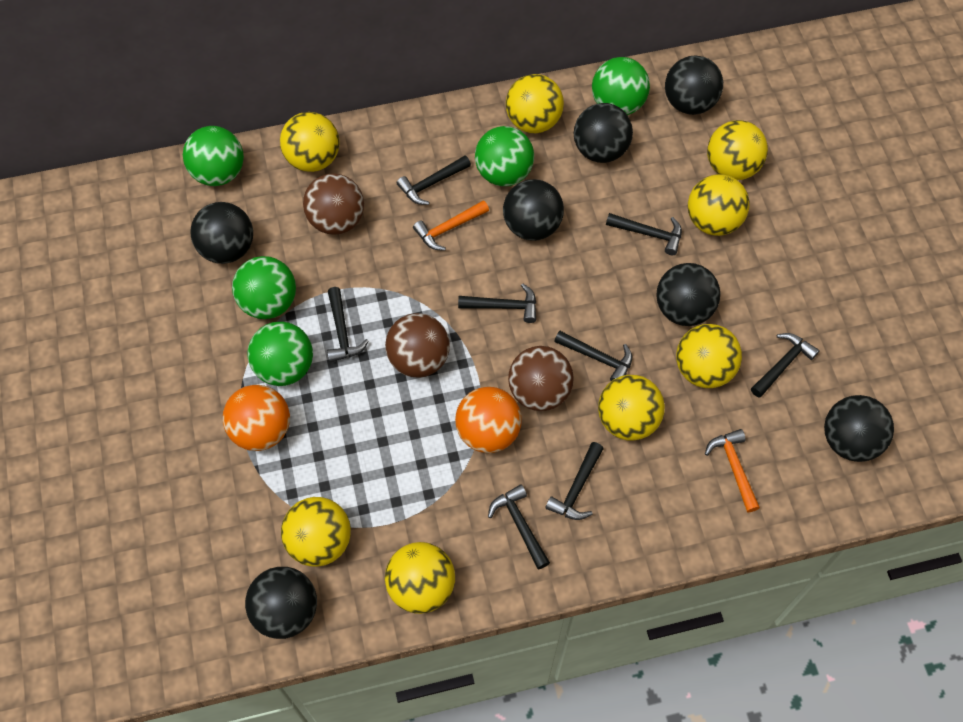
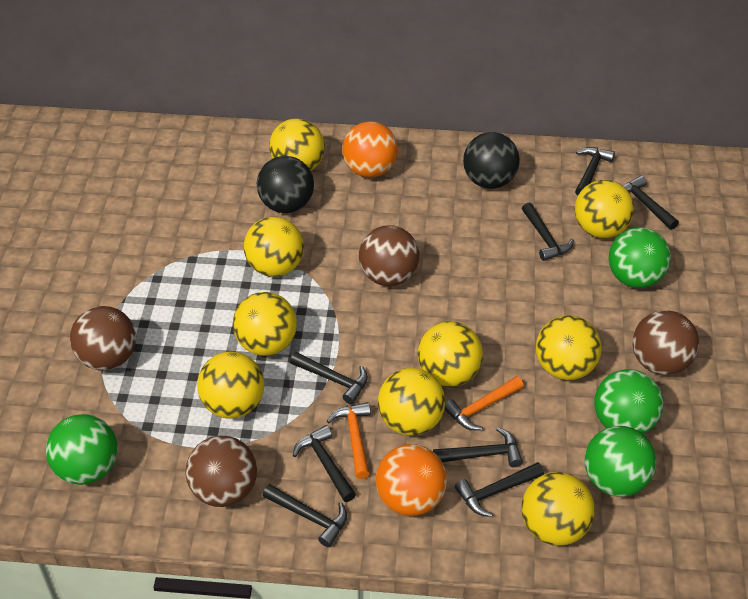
black ball: [190,202,253,264] [245,567,317,639] [503,179,564,241] [574,103,633,163] [656,263,720,326] [665,55,723,115] [824,395,894,462] = 7 -> [257,156,314,213] [463,132,520,189] = 2
brown ball: [303,173,364,235] [385,313,450,378] [508,346,574,411] = 3 -> [70,306,136,371] [186,436,257,507] [359,225,419,286] [632,310,699,375] = 4
green ball: [183,126,244,186] [232,256,296,319] [247,321,313,386] [475,126,534,186] [592,57,650,115] = 5 -> [46,414,118,485] [584,426,656,497] [594,369,663,434] [609,227,671,288] = 4
yellow ball: [280,112,340,172] [281,497,351,567] [385,542,455,614] [506,74,564,133] [598,375,665,441] [676,324,742,388] [688,174,750,236] [707,120,768,180] = 8 -> [197,351,264,419] [233,292,297,356] [244,217,304,277] [269,119,325,171] [378,368,445,436] [417,322,483,387] [521,472,595,546] [536,315,602,380] [575,180,634,238] = 9

